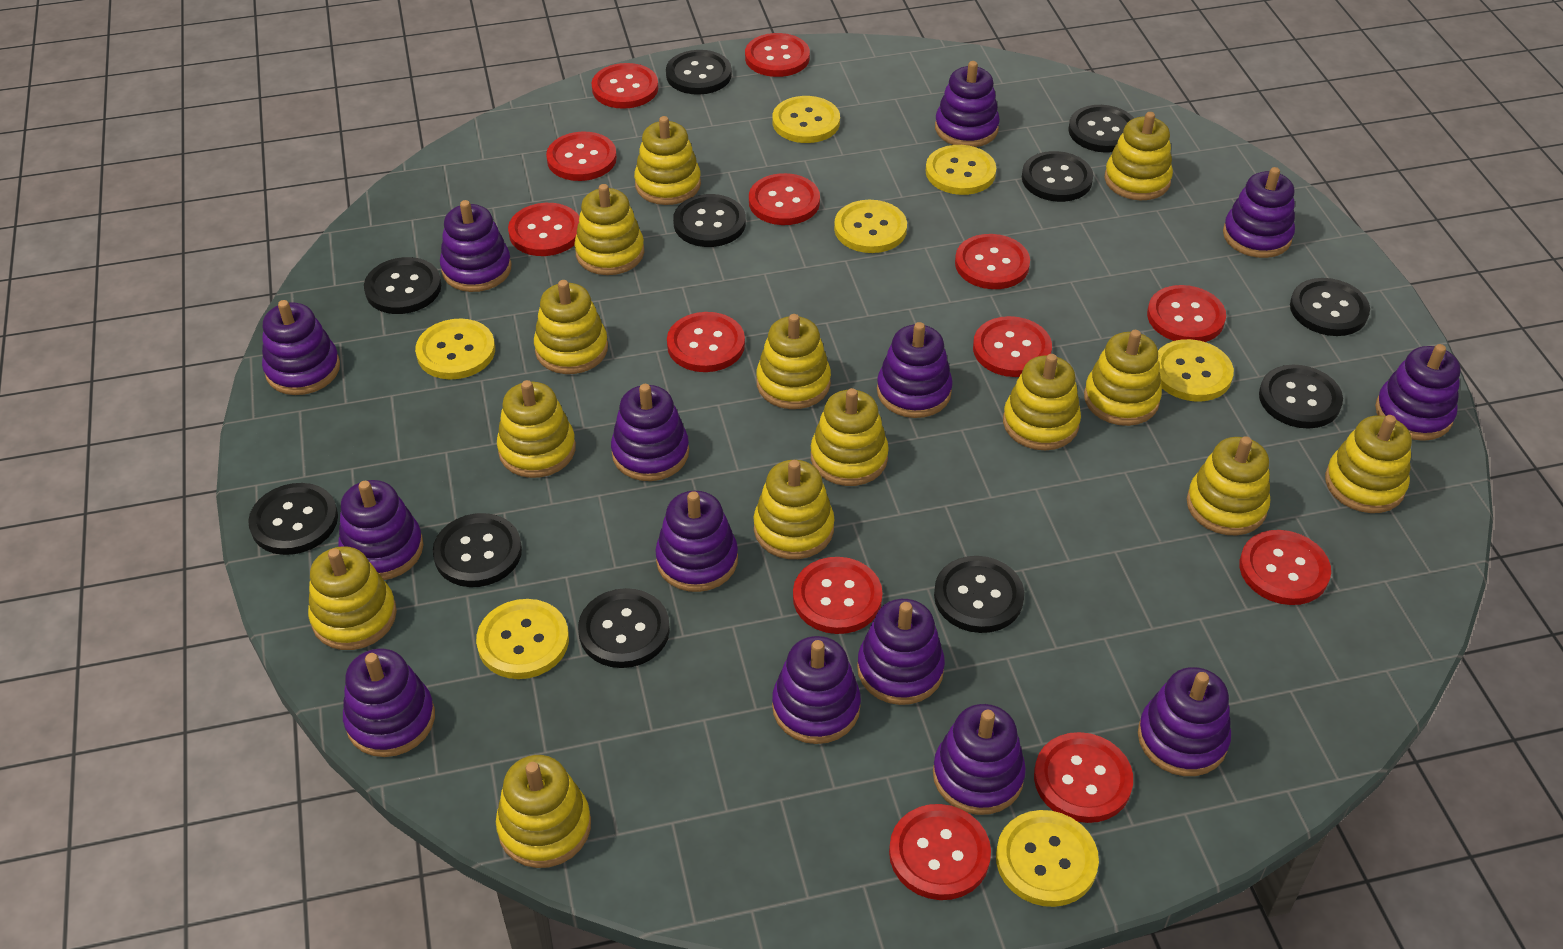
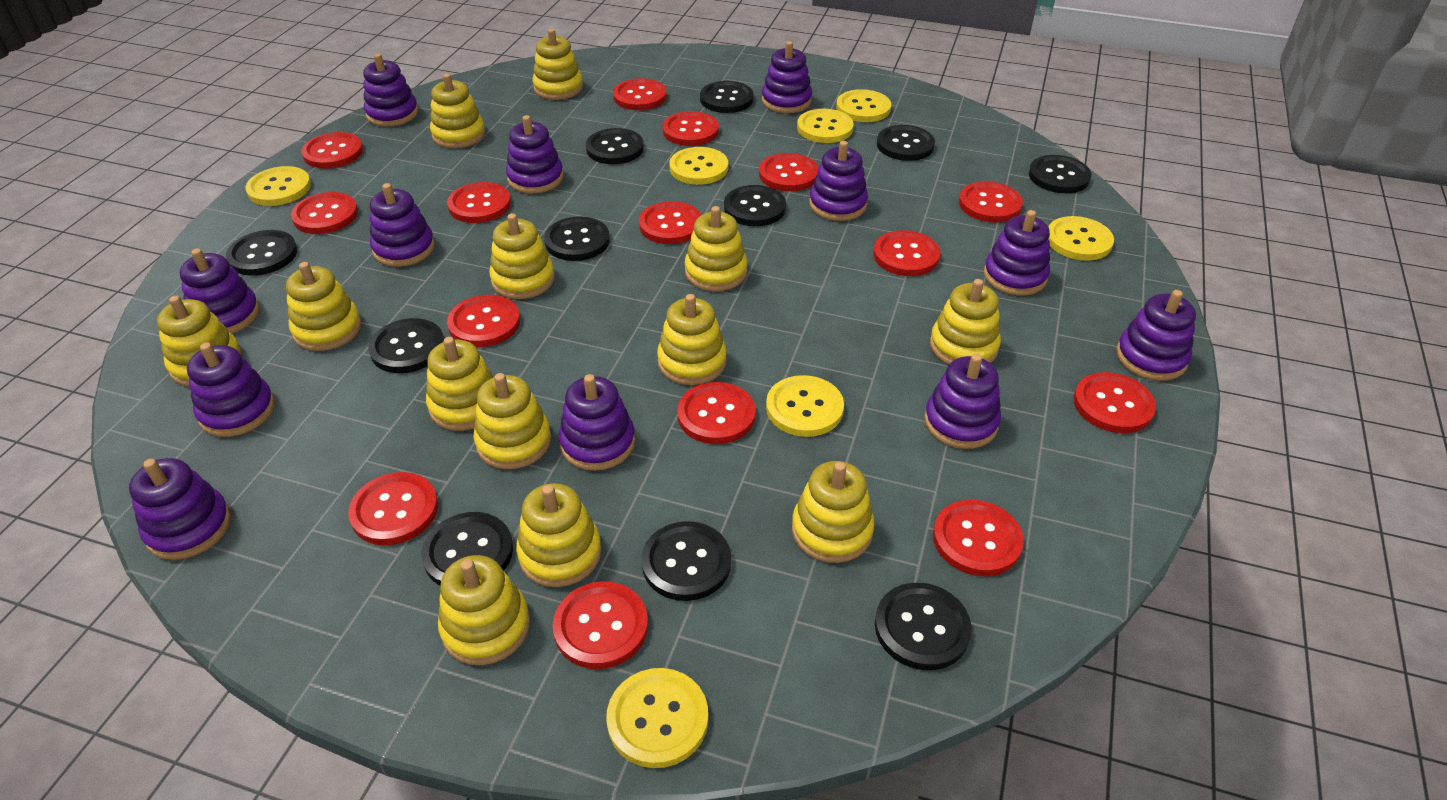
purple stacking toy: [262,300,340,395] [338,480,423,580] [343,649,435,757] [440,200,512,292] [611,384,689,481] [655,491,738,592] [772,636,861,744] [857,599,945,705] [877,322,953,418] [933,704,1026,815] [935,61,1000,147] [1138,667,1231,776] [1223,167,1295,258] [1375,344,1461,441] = 14 -> [129,458,231,560] [179,248,260,334] [187,342,275,437] [363,54,419,127] [370,183,435,267] [506,115,564,194] [559,374,635,471] [762,41,812,113] [809,141,868,221] [924,354,1001,449] [984,210,1050,296] [1116,290,1196,381] = 12
red button: [508,203,579,256] [546,132,617,181] [592,63,658,109] [667,312,745,372] [745,33,810,77] [749,173,820,225] [793,557,883,634] [889,804,991,900] [955,234,1030,289] [973,316,1052,377] [1034,732,1133,823] [1147,285,1226,342] [1239,530,1331,605] = 13 -> [291,192,358,234] [301,132,363,169] [348,472,438,545] [447,182,511,223] [447,295,520,347] [553,581,648,669] [613,78,667,110] [639,201,701,244] [663,111,719,146] [677,382,756,444] [759,153,818,191] [873,230,941,276] [933,500,1024,576] [959,181,1023,223] [1074,372,1156,433] = 15
yellow stacking toy: [308,546,397,650] [496,755,591,868] [497,380,576,478] [534,280,608,374] [574,184,644,275] [634,116,701,205] [754,460,835,559] [756,314,831,409] [811,388,889,486] [1003,354,1081,450] [1084,330,1162,426] [1104,112,1173,200] [1187,436,1270,536] [1325,415,1412,513] = 14 -> [157,295,242,386] [286,262,361,351] [426,337,494,431] [430,73,485,148] [438,555,530,665] [473,373,551,469] [489,213,555,299] [516,483,602,587] [533,29,583,100] [657,294,727,385] [685,206,748,291] [792,461,875,563] [930,279,1001,365] = 13

